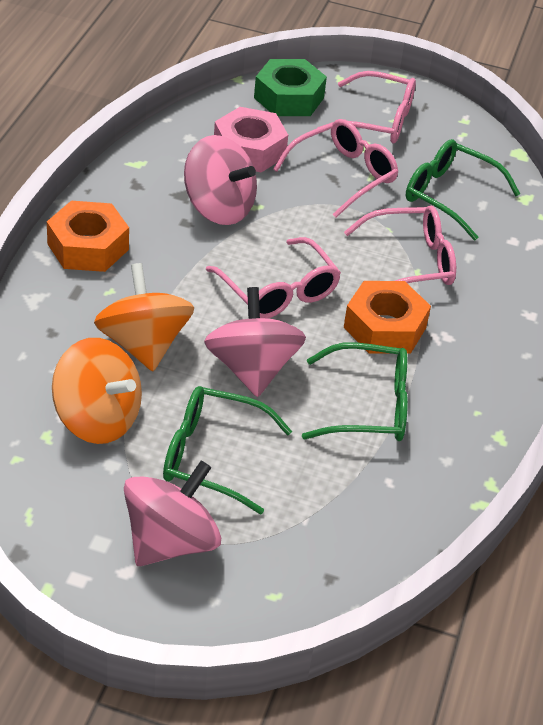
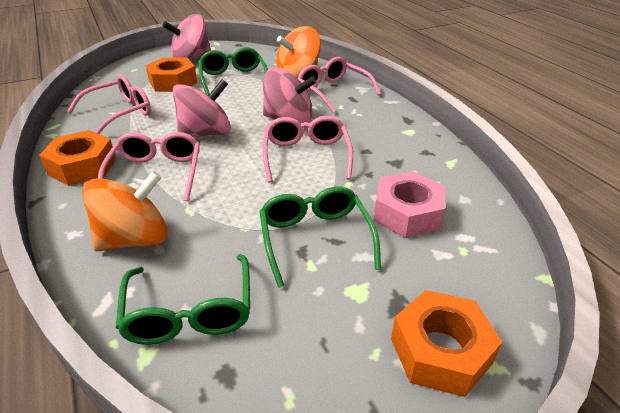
green nut: [254,59,327,116] = 1 -> none = 0
orange nut: [47,201,129,272] [344,281,431,354] = 2 -> [39,130,116,186] [145,57,197,92] [391,290,502,397] = 3

